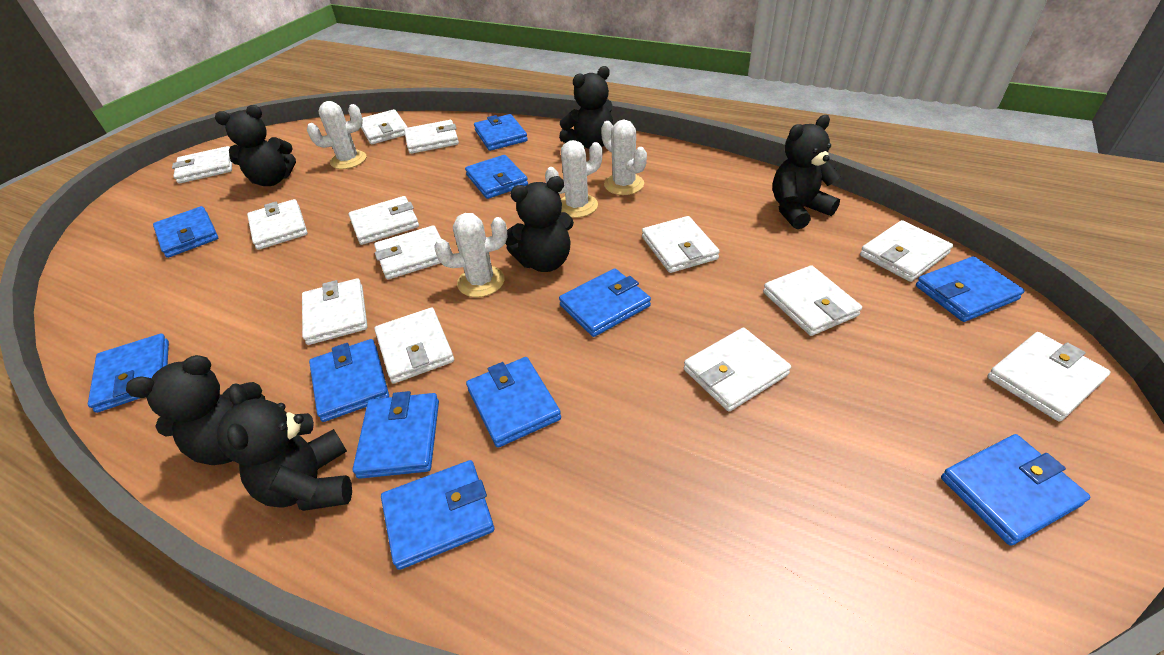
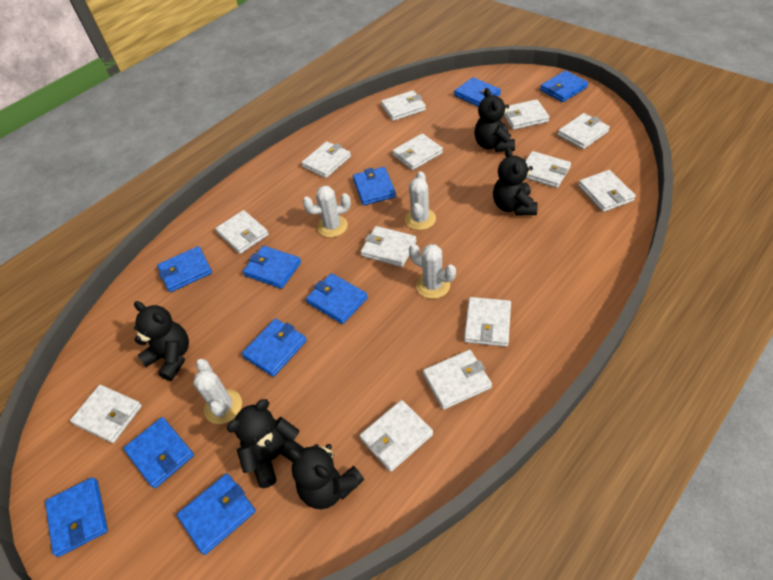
black teddy bear: [126,355,265,465] [215,105,296,186] [217,384,352,511] [506,176,574,272] [559,66,613,149] [773,115,840,229] = 6 -> [134,301,189,381] [226,399,304,488] [287,444,364,509] [474,88,515,152] [493,147,538,215] = 5
blue wallet: [88,334,169,413] [153,206,218,258] [309,339,389,422] [353,391,439,479] [381,460,494,570] [465,155,528,199] [466,357,561,448] [474,114,528,151] [559,268,651,337] [916,256,1025,322] [941,434,1090,546] = 11 -> [45,477,108,557] [123,417,194,489] [157,246,212,292] [177,473,256,555] [242,318,307,377] [243,246,301,289] [306,273,368,324] [353,167,396,205] [454,77,501,107] [540,71,588,102] = 10

